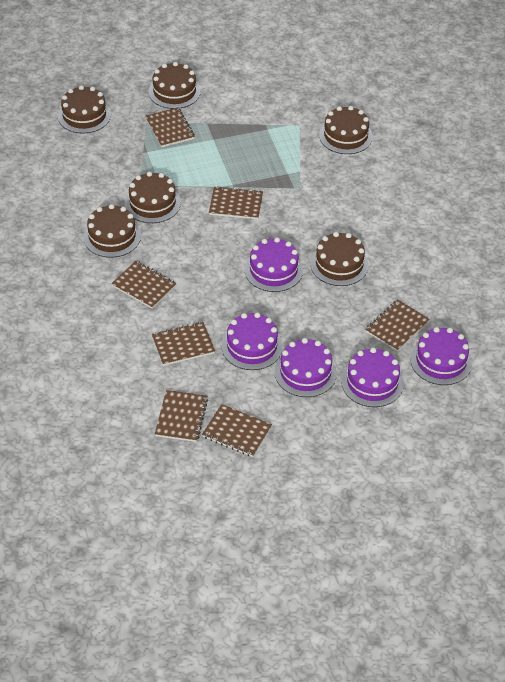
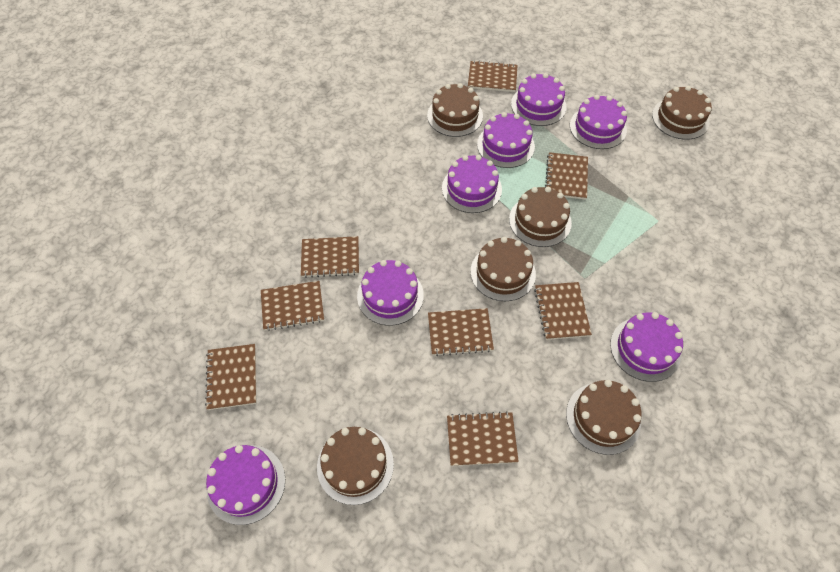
brown notebook: [111,261,177,309] [145,108,195,147] [152,322,215,366] [155,390,208,442] [202,404,272,457] [209,186,263,219] [365,299,429,351] = 7 -> [205,344,256,410] [261,281,324,331] [301,236,359,278] [428,308,494,356] [447,411,519,466] [468,60,517,92] [534,282,592,340] [545,152,588,200] = 8
purple cake: [221,312,283,370] [245,237,303,292] [275,338,337,397] [341,347,404,407] [410,327,472,385] = 5 -> [206,445,285,525] [357,260,424,326] [442,155,502,213] [477,112,535,168] [511,73,567,126] [570,95,627,149] [610,312,683,382] = 7

